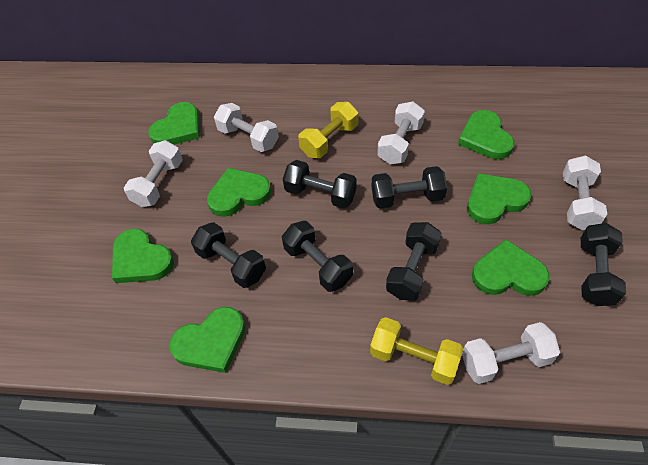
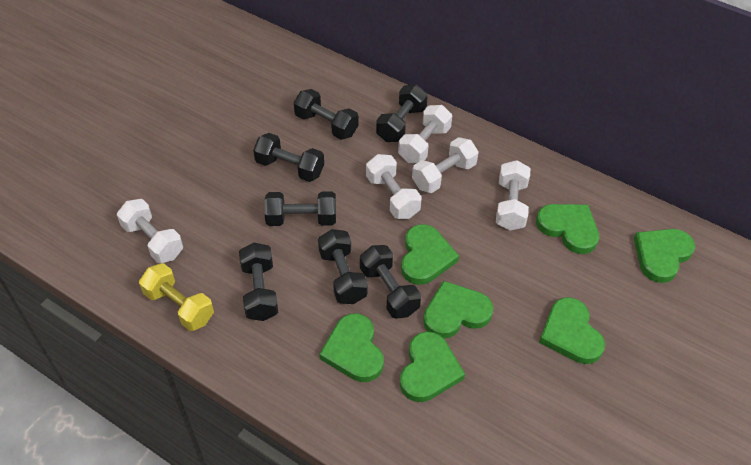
black dumbbell: [191,222,266,288] [282,221,353,292] [283,160,357,208] [372,166,447,209] [386,222,442,301] [581,223,626,306] = 6 -> [239,243,278,321] [253,133,324,182] [264,191,336,226] [294,89,359,140] [318,229,368,304] [360,245,421,319] [376,84,428,142] = 7
yellow dumbbell: [298,102,358,158] [370,317,463,385] = 2 -> [139,263,214,331] = 1

